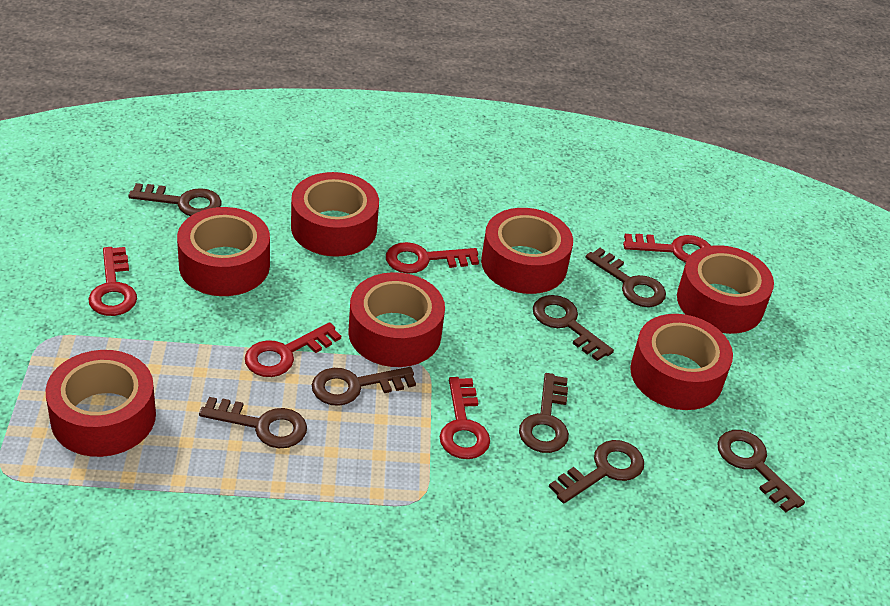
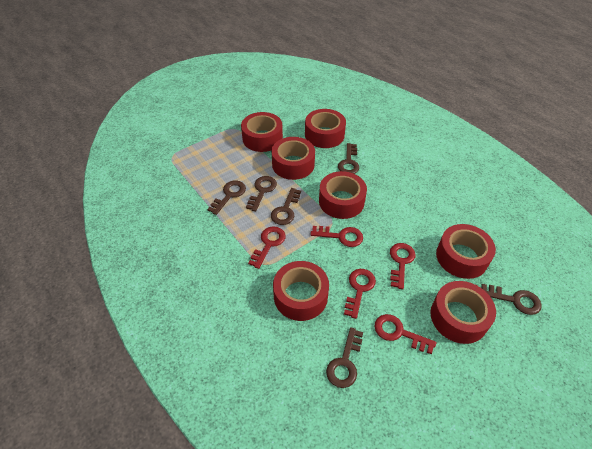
brown key: [128,183,221,216] [199,397,307,448] [312,367,416,406] [519,373,569,453] [533,295,614,361] [549,440,644,504] [585,248,666,307] [717,430,805,513] = 8 -> [208,180,246,215] [246,176,277,211] [271,188,301,225] [326,327,363,388] [338,143,359,174] [482,284,542,315] = 6

